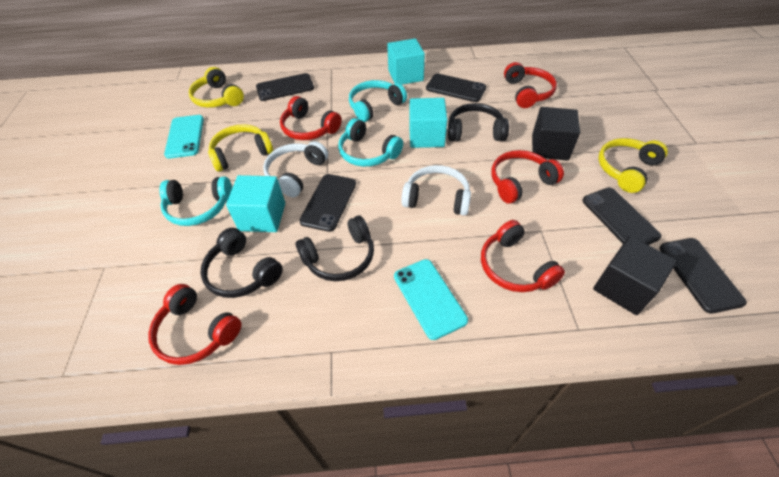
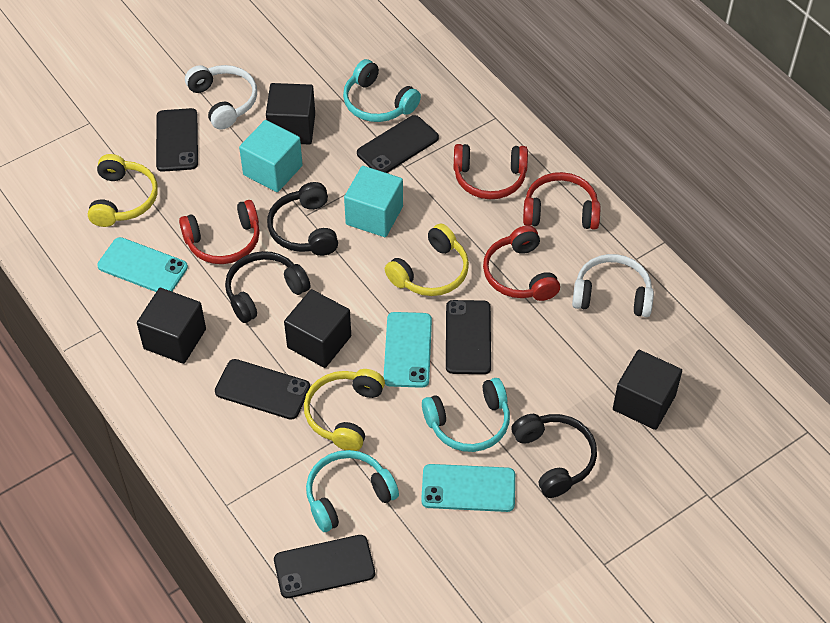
black cube: [532,107,580,161] [593,236,677,315] = 2 -> [137,288,206,364] [266,83,315,144] [284,289,351,368] [613,350,682,430] = 4
red headphones: [148,284,241,365] [280,96,342,140] [481,220,565,292] [491,150,564,204] [504,62,557,108] = 5 -> [179,200,260,264] [454,144,528,199] [483,226,560,301] [523,172,600,229] = 4
turquoise cube: [226,175,285,232] [387,39,425,85] [409,98,447,148] = 3 -> [239,120,303,192] [344,166,403,237] = 2
turquoise phone: [164,115,204,159] [394,259,468,340] = 2 -> [97,237,188,292] [383,312,432,388] [421,464,515,512] = 3

